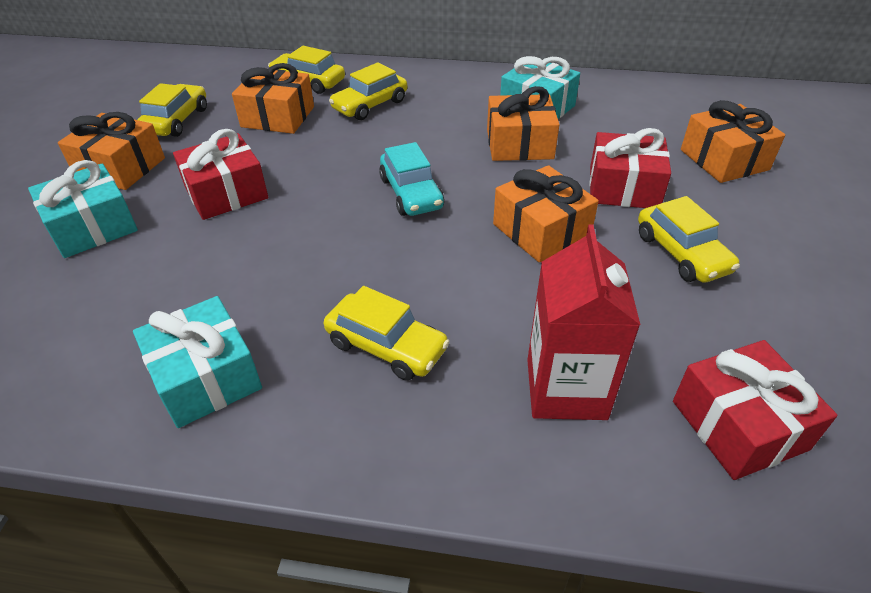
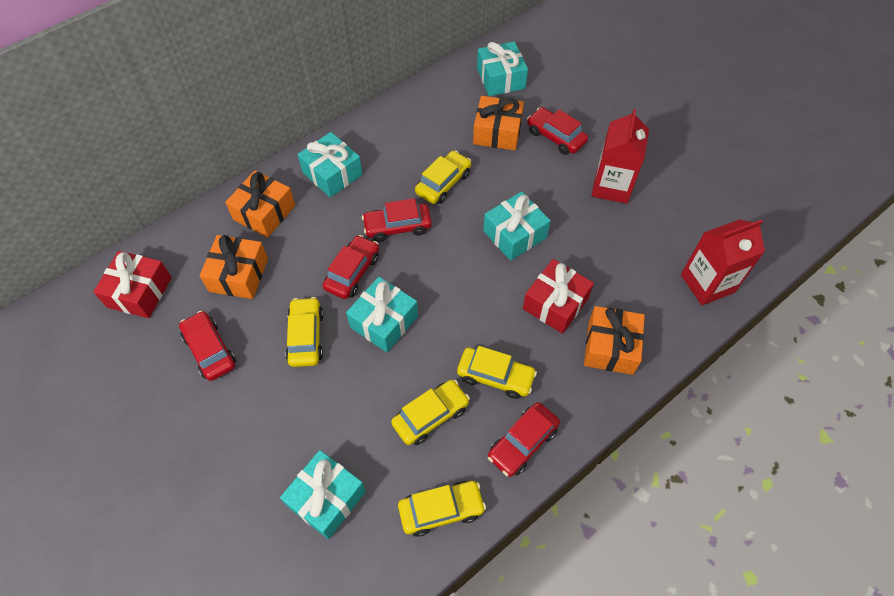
orange gift: [58,112,165,190] [232,63,314,134] [487,86,560,161] [493,165,599,262] [681,100,785,183] = 5 -> [200,235,268,299] [225,171,295,238] [473,96,524,151] [584,306,645,375] = 4
red car: none = 0 -> [179,311,236,381] [323,235,379,299] [362,198,432,242] [488,402,560,477] [527,107,588,155] = 5
red carton: [527,224,640,420] = 1 -> [591,109,649,204] [681,219,765,305] = 2
red gift: [173,129,268,220] [589,128,671,208] [673,340,838,480] = 3 -> [93,251,172,318] [523,259,594,334] = 2
turquoise car: [379,142,444,216] = 1 -> none = 0
turquoise gift: [28,160,138,258] [133,296,262,428] [500,56,580,119] = 3 -> [280,450,366,539] [298,132,363,198] [346,277,418,352] [477,42,528,96] [483,192,551,261] = 5

